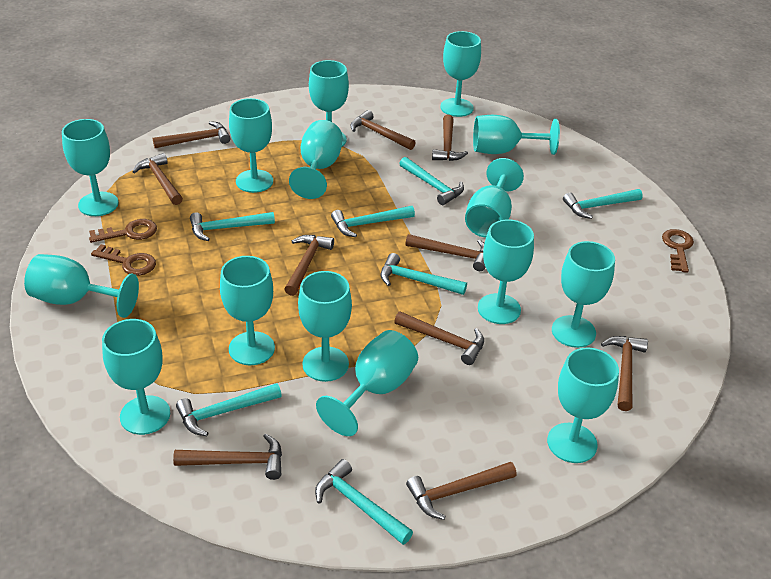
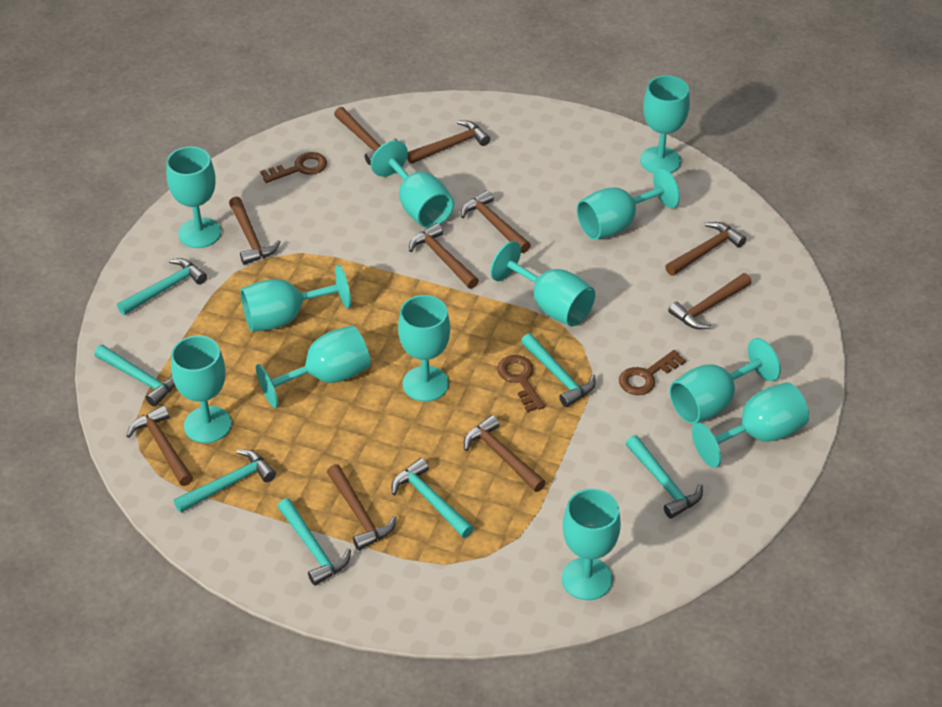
turquoise goblet: [24,254,139,318] [62,119,118,216] [102,319,170,435] [220,256,275,365] [229,98,273,193] [289,120,342,199] [298,271,352,382] [309,60,349,146] [316,330,418,436] [440,31,481,117] [465,158,524,237] [473,115,560,155] [478,219,534,324] [547,348,619,463] [552,241,615,348] = 15 -> [166,146,221,248] [171,336,231,443] [240,265,351,332] [256,325,371,408] [371,141,454,228] [398,295,450,402] [490,241,595,326] [562,489,621,600] [577,168,680,240] [640,75,690,173] [669,338,781,424] [692,382,809,468] = 12

